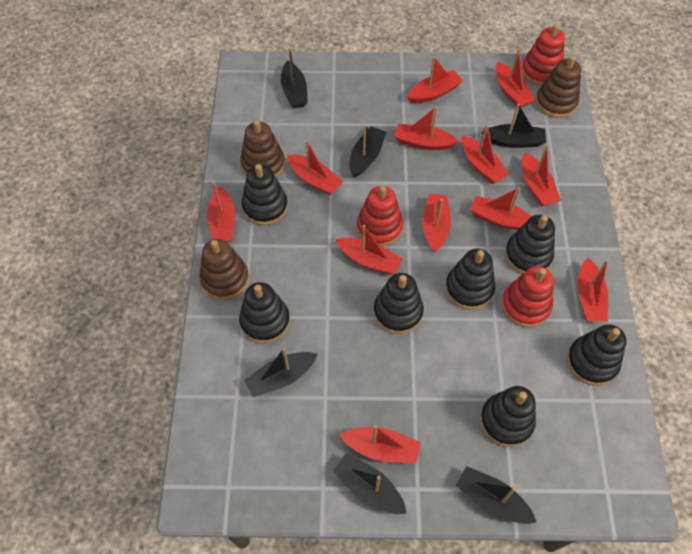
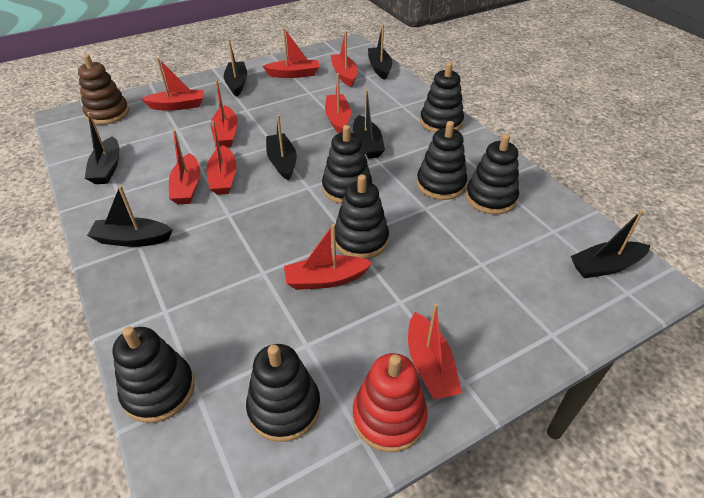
black boat: [244,347,317,397] [281,48,308,108] [333,453,407,514] [349,125,386,178] [456,466,536,524] [482,104,546,148] = 6 -> [85,112,120,184] [87,186,172,247] [223,39,247,97] [266,115,297,181] [353,90,385,159] [368,24,392,80] [571,210,650,278] = 7
brown stacking toy: [199,239,249,300] [240,120,285,177] [536,56,581,118] = 3 -> [78,54,129,125] = 1
red boat: [207,182,235,242] [287,140,343,195] [336,225,403,275] [339,425,420,464] [395,106,459,150] [407,56,463,103] [423,194,451,252] [462,125,510,184] [470,187,532,230] [496,48,535,107] [522,145,561,206] [578,258,609,322] = 12 -> [141,58,204,111] [169,130,200,204] [207,121,237,195] [211,80,238,147] [263,28,319,78] [284,224,372,290] [325,73,351,133] [330,31,358,87] [408,303,462,400] = 9
red stacking toy: [357,185,403,246] [502,266,554,328] [521,24,565,86] = 3 -> [353,353,428,452] = 1

